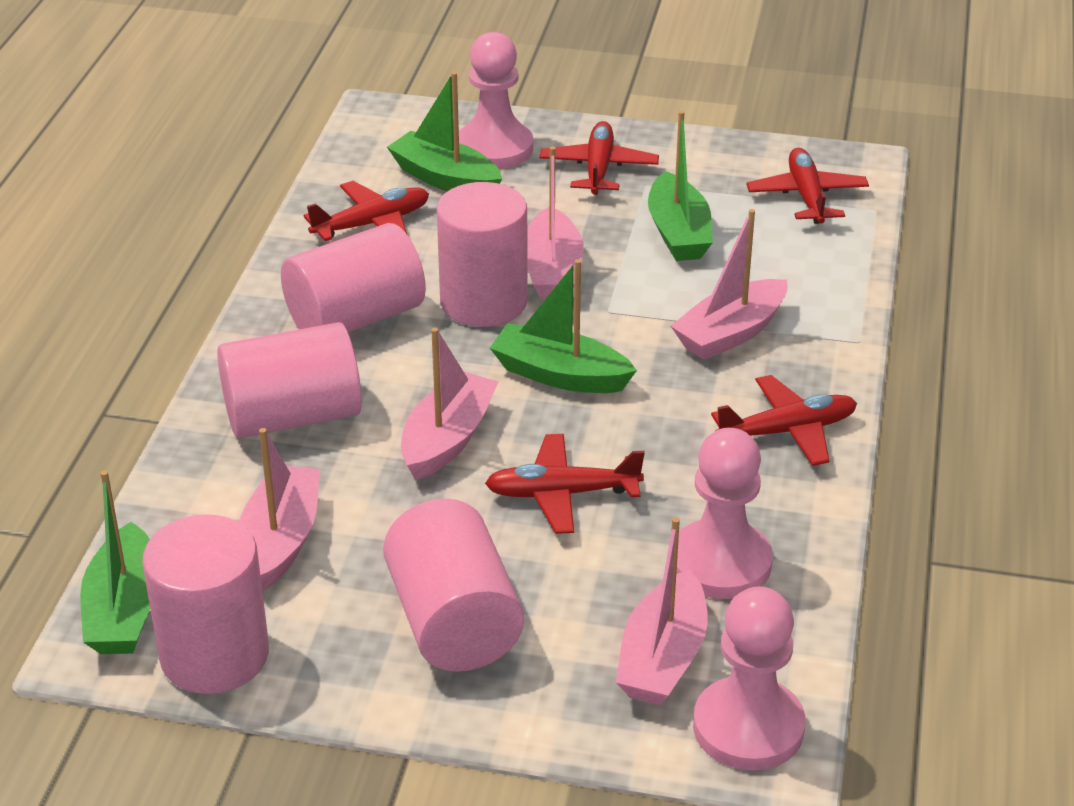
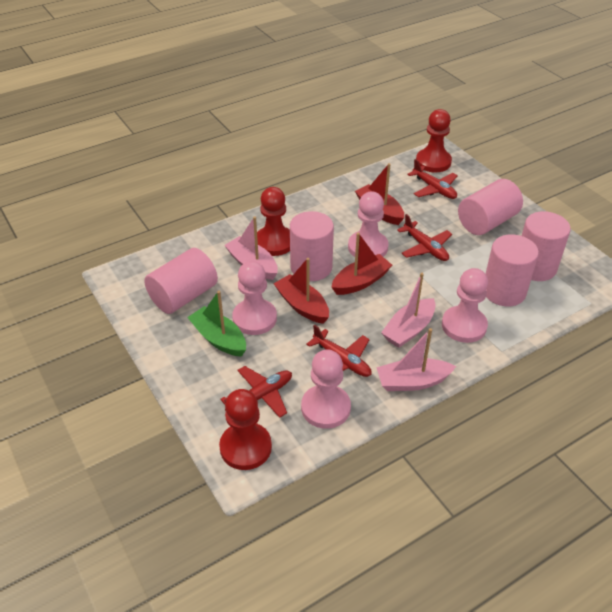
green boat: [80,470,150,654] [387,72,502,191] [490,259,637,393] [648,111,713,261] = 4 -> [187,291,246,357] = 1
pink boat: [239,428,320,591] [401,328,498,480] [527,146,584,300] [616,517,708,705] [671,209,788,360] = 5 -> [224,216,278,280] [376,328,456,391] [381,273,436,348] = 3
pink pawn: [459,32,533,169] [676,428,773,599] [693,587,805,771] = 3 -> [232,261,277,335] [301,349,351,429] [348,191,389,257] [442,268,488,343] = 4
red boat: none = 0 -> [274,258,329,324] [332,233,392,295] [355,163,404,225] = 3
red pawn: none = 0 -> [219,389,272,470] [257,187,290,256] [416,109,452,172] = 3
red plane: [304,181,429,241] [485,434,645,534] [540,121,659,195] [711,375,857,466] [746,148,869,224] = 5 -> [220,366,292,418] [306,324,372,377] [397,214,452,261] [407,159,458,199] = 4

